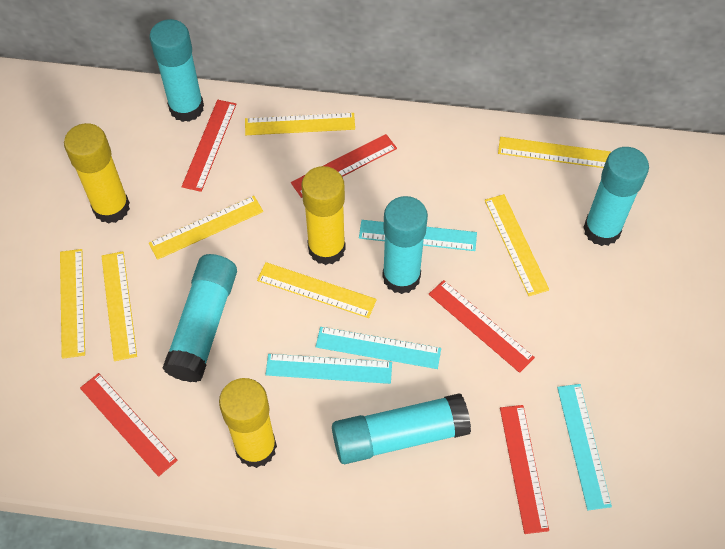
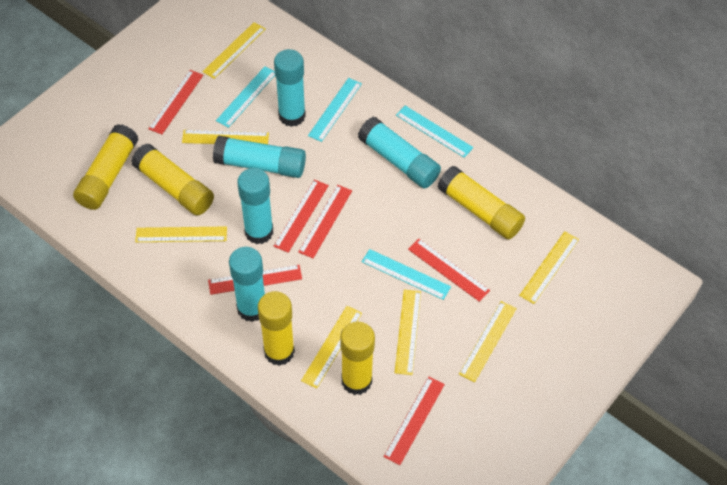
red ruler: [80,373,178,477] [182,100,237,192] [291,134,397,198] [429,280,535,373] [500,405,549,534] = 5 -> [148,70,203,135] [208,265,302,295] [274,179,329,253] [298,185,352,258] [384,377,445,465] [408,239,490,302] = 6
yellow glue stick: [64,123,130,224] [219,378,277,468] [301,166,346,265] = 3 -> [73,124,139,210] [131,143,214,215] [258,291,295,366] [340,321,375,395] [437,166,525,240] = 5

